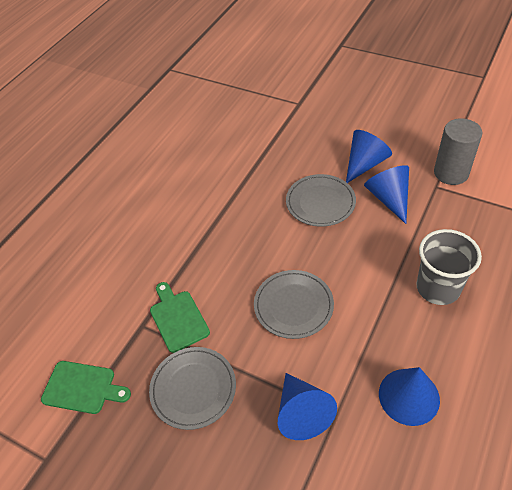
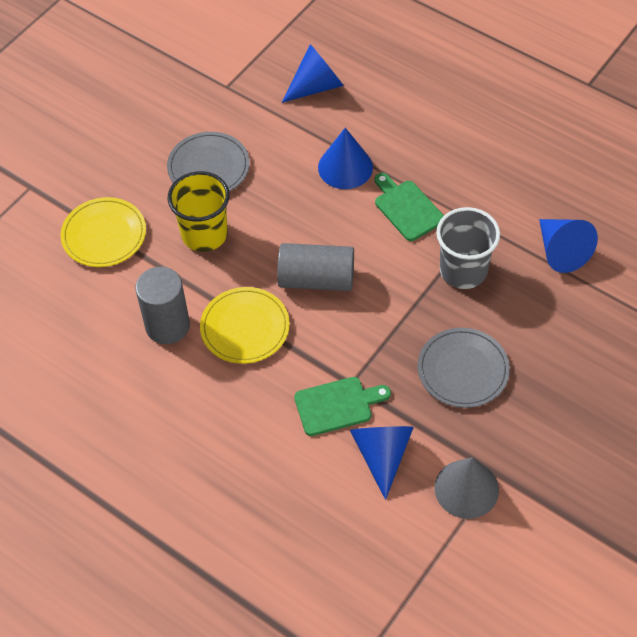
grey cone: none = 0 -> [435,457,499,519] = 1
grey cylinder: [434,118,482,185] = 1 -> [135,267,190,344] [277,243,354,291] = 2
grey plate: [149,347,236,430] [254,270,334,339] [286,174,356,227] = 3 -> [167,132,250,191] [417,328,510,408] = 2
yellow cup: none = 0 -> [168,171,230,252] = 1
yellow plate: none = 0 -> [60,197,146,267] [200,287,290,364] = 2

